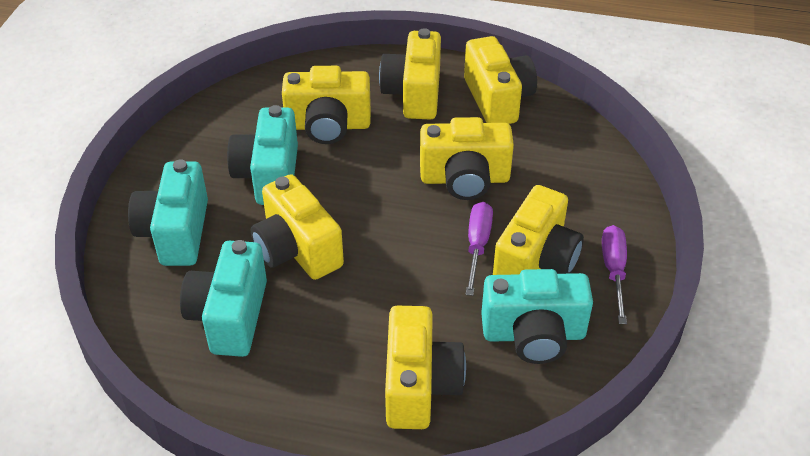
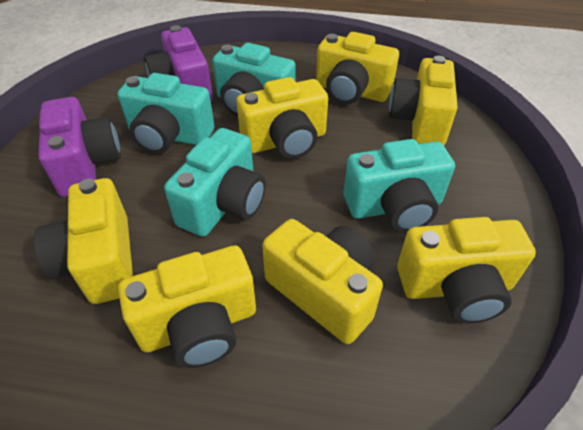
purple camera: none = 0 -> [38,97,121,197] [145,25,213,102] = 2
purple screwdriver: [466,202,493,296] [602,225,627,324] = 2 -> none = 0

